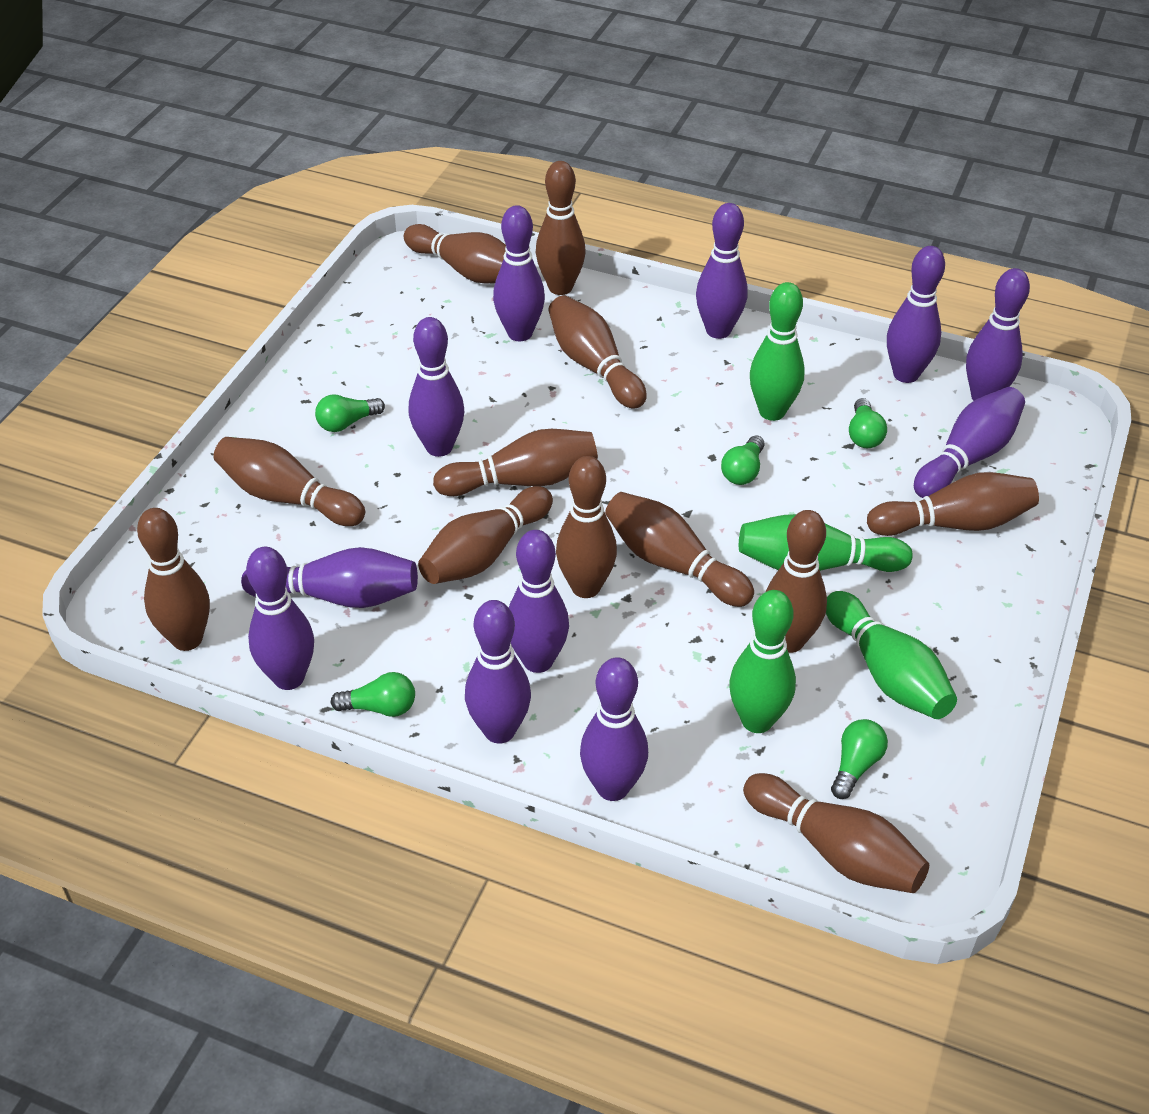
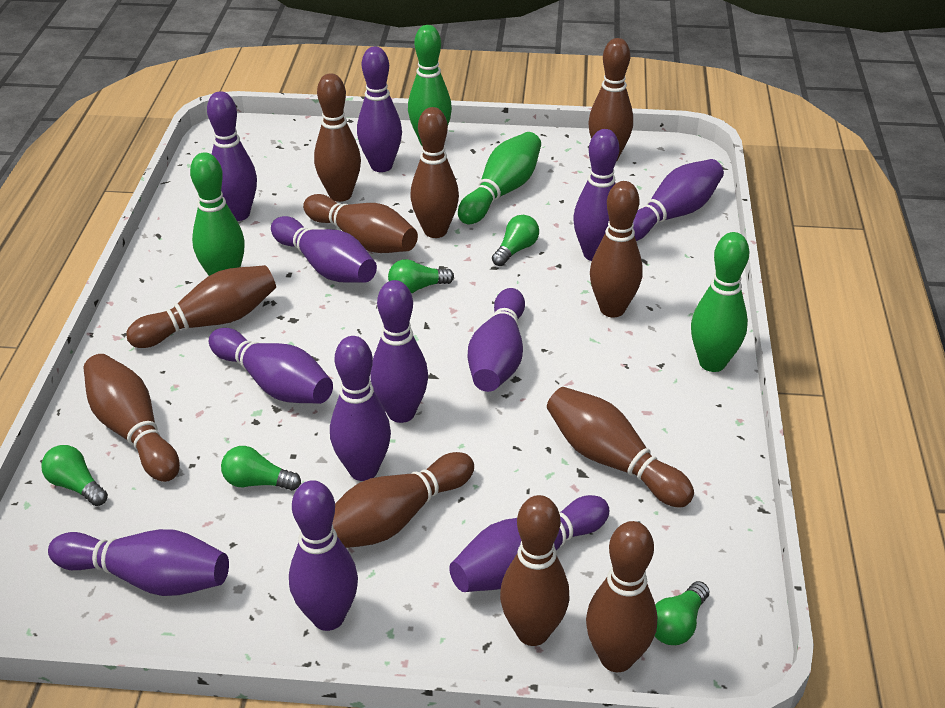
brown bowling pin: [137,508,210,651] [213,437,365,526] [404,224,506,284] [418,486,553,584] [433,429,598,496] [536,161,586,295] [548,295,647,409] [556,456,617,598] [605,492,754,607] [743,773,929,893] [766,510,827,653] [867,472,1039,536] = 12 -> [84,354,180,482] [126,265,276,348] [303,194,418,253] [314,73,361,202] [332,452,474,548] [410,107,459,238] [500,495,570,646] [547,387,694,508] [586,521,657,672] [588,38,633,160] [590,181,643,318] = 11
purple bowling pin: [241,547,418,608] [246,547,314,690] [409,317,464,457] [465,600,531,744] [493,205,545,341] [509,530,569,673] [580,657,648,801] [696,203,748,339] [887,246,945,383] [914,387,1025,498] [966,268,1030,401] = 11 -> [48,529,229,596] [207,91,257,221] [209,328,333,404] [271,216,377,283] [289,480,358,631] [330,336,391,481] [357,46,402,172] [370,280,428,423] [449,495,609,592] [468,288,525,392] [573,129,620,261] [633,159,724,241] = 12

